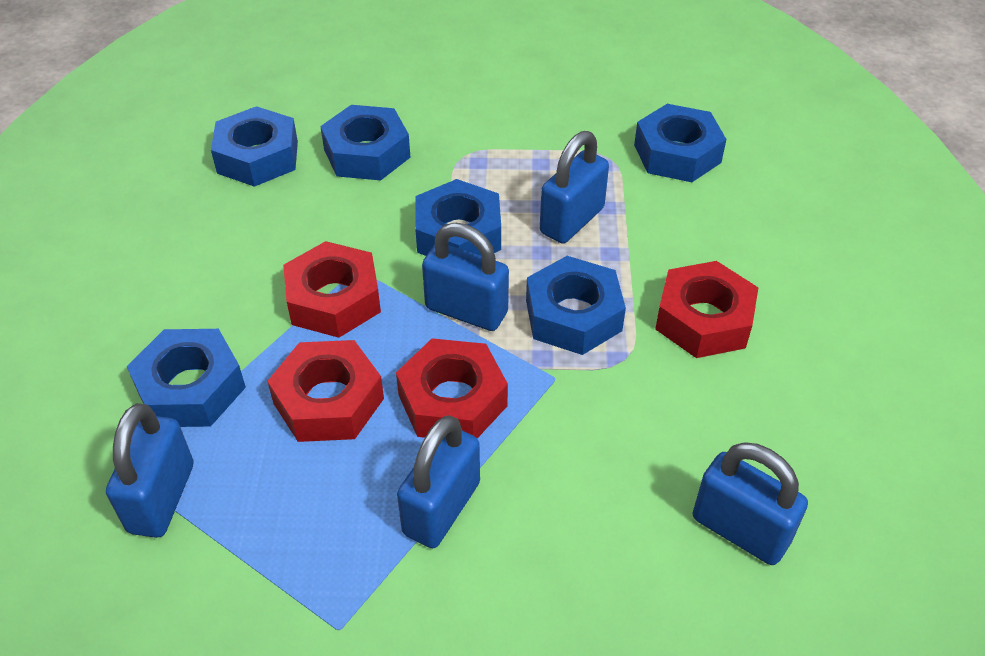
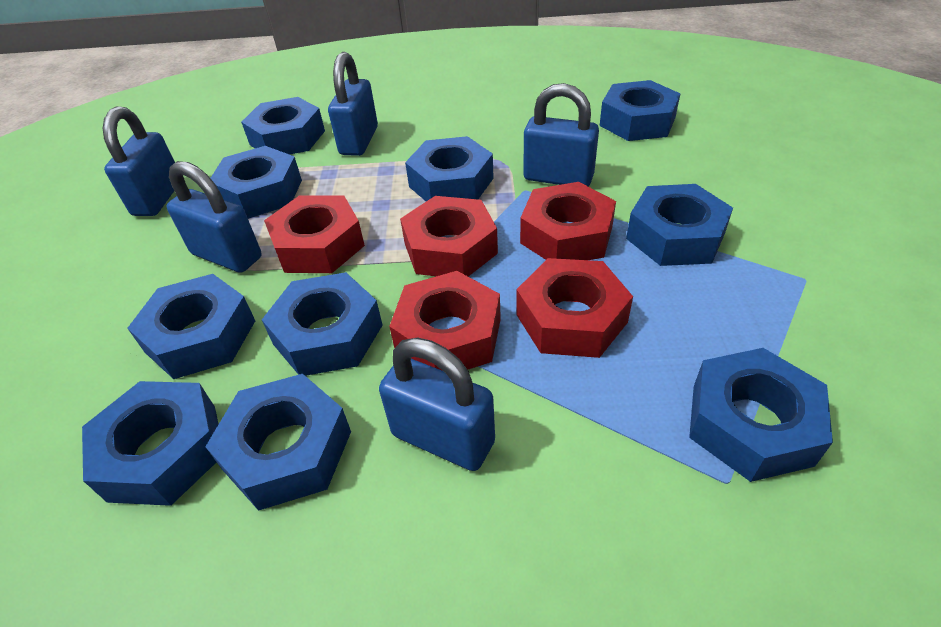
blue nut: [127,329,246,427] [211,106,298,187] [320,105,410,180] [415,179,501,256] [526,256,626,355] [634,104,727,182] = 6 -> [82,381,219,506] [127,274,255,379] [205,374,351,511] [211,146,302,219] [241,97,325,155] [262,272,383,376] [405,136,494,201] [600,80,681,141] [626,184,733,266] [689,348,833,482] = 10
red nut: [267,340,384,442] [283,241,381,338] [396,338,508,438] [655,261,758,358] = 4 -> [264,196,365,273] [389,271,501,370] [400,196,498,277] [516,258,633,358] [520,182,616,260] = 5

